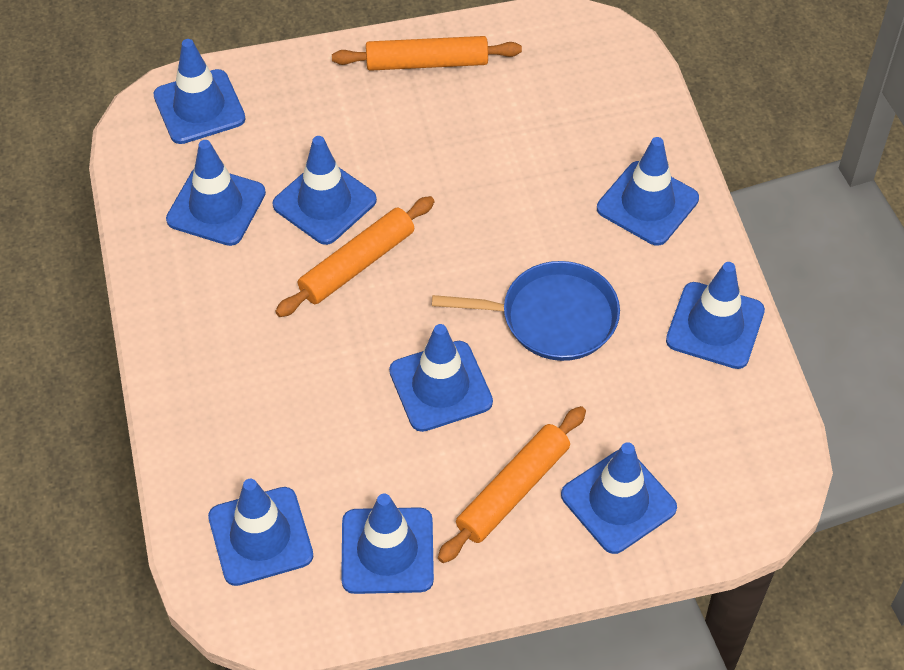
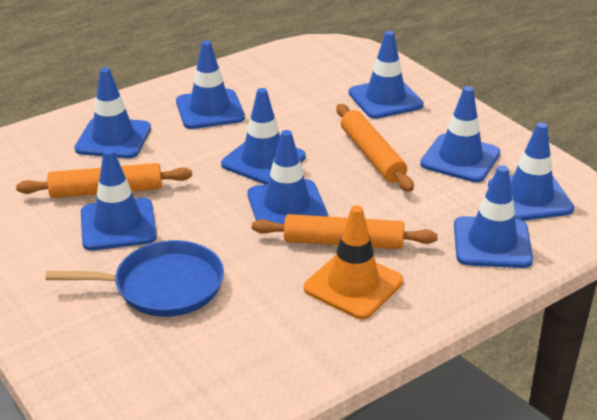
orange traffic cone: none = 0 -> [304,205,403,319] = 1

